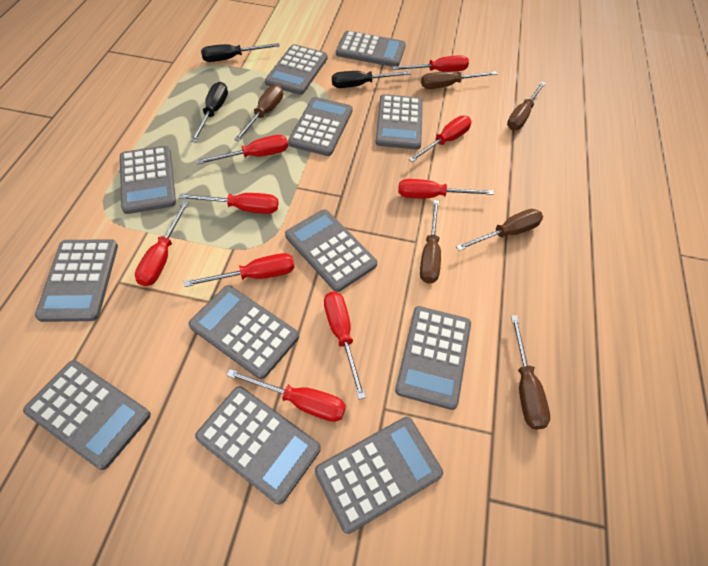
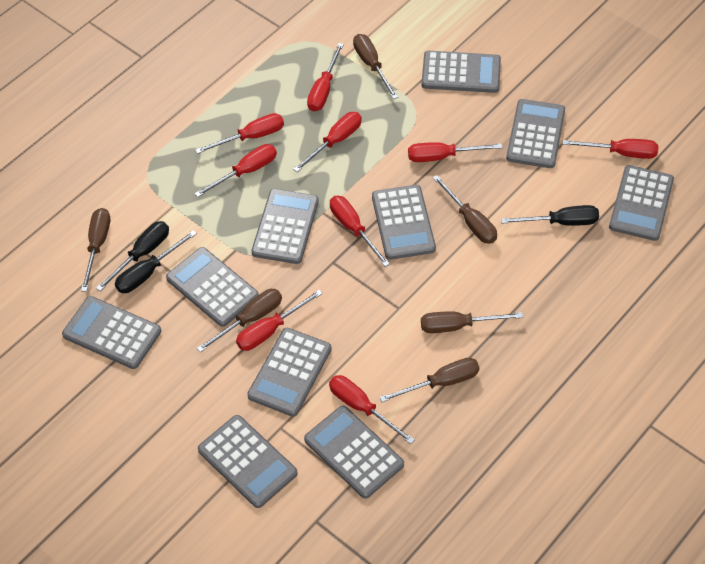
grey calculator: [23,360,151,470] [35,240,118,322] [120,146,176,214] [189,285,299,379] [195,386,321,504] [265,44,328,95] [285,209,377,292] [288,97,353,156] [315,417,443,534] [336,31,406,67] [376,94,423,150] [395,306,471,410] = 12 -> [62,296,161,369] [166,247,259,327] [198,415,298,508] [247,328,332,417] [252,189,319,264] [304,406,404,499] [372,185,436,260] [422,51,501,93] [506,99,565,168] [609,165,674,241] = 10

